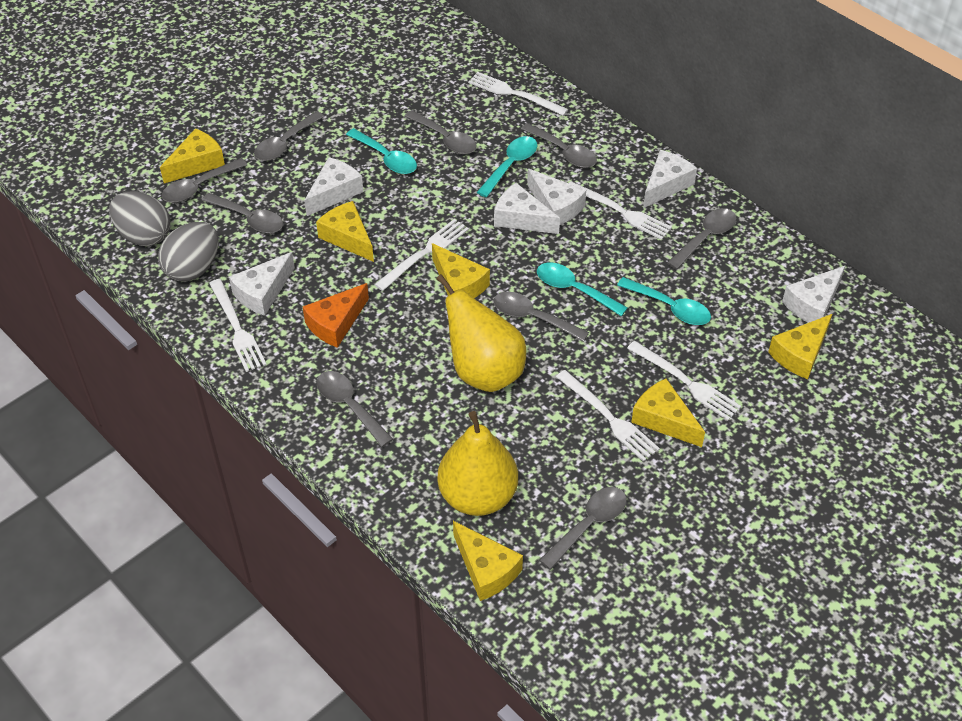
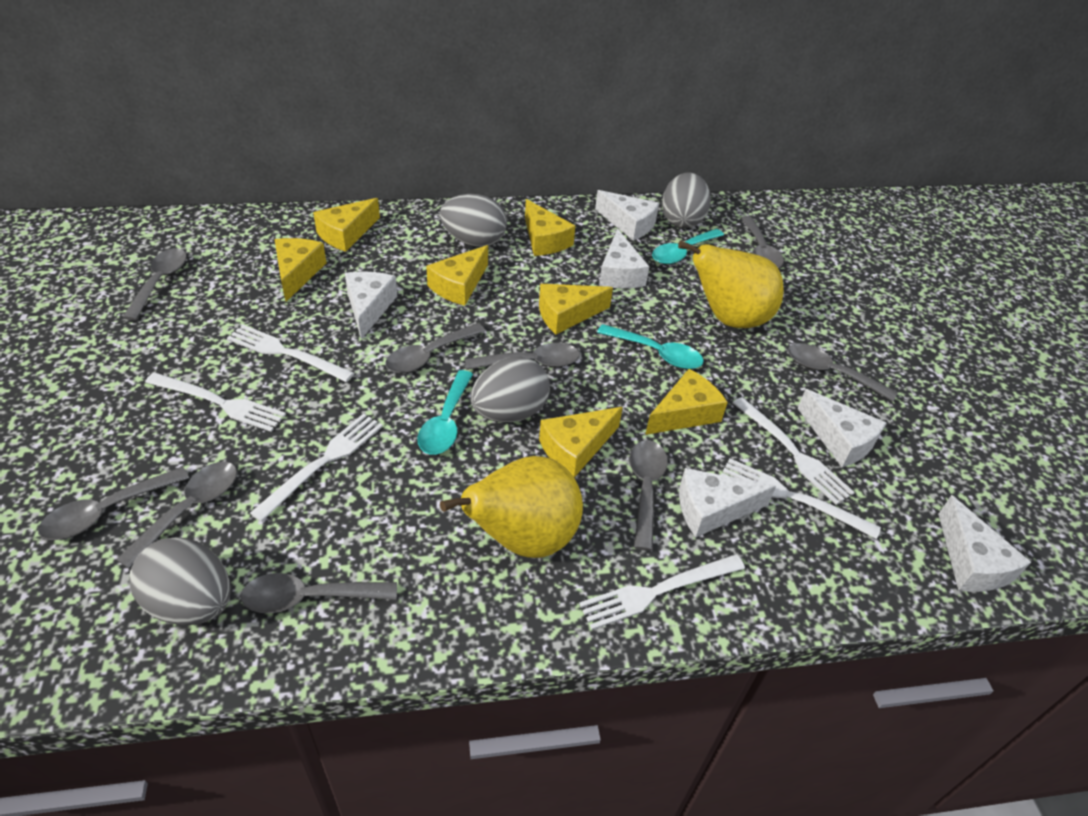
grey egg: [109,191,170,246] [158,222,219,282] = 2 -> [129,537,231,625] [440,194,507,247] [470,357,550,422] [662,173,711,228] = 4
orange cheese: [303,283,369,348] = 1 -> none = 0
turquoise spoon: [346,128,417,174] [477,136,537,197] [537,262,628,316] [617,277,711,325] = 4 -> [417,370,473,455] [597,324,704,369] [652,229,724,264] = 3
yellow cheese: [160,128,225,183] [316,201,374,262] [432,243,490,298] [453,521,523,601] [631,378,705,447] [768,314,832,379] = 6 -> [275,238,326,302] [313,198,380,252] [426,245,488,306] [525,199,575,256] [539,284,613,335] [539,407,623,478] [645,369,728,435] = 7

